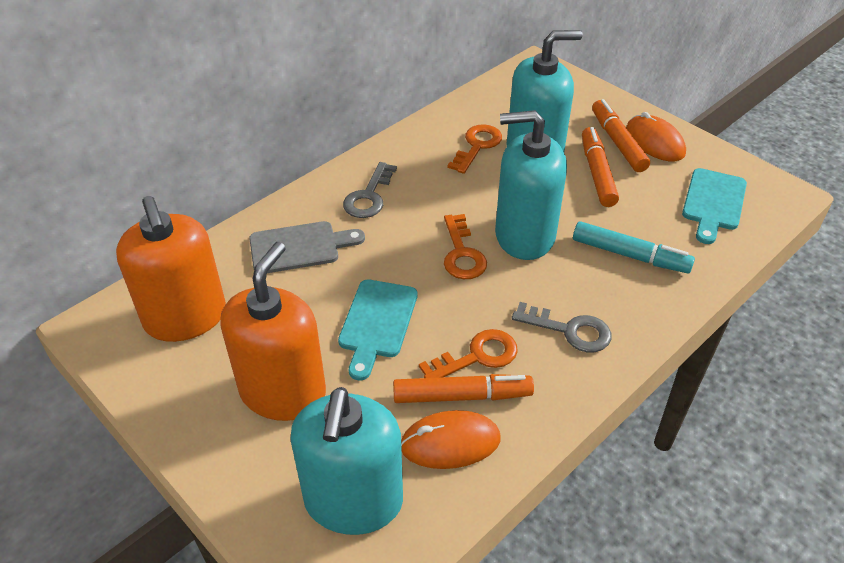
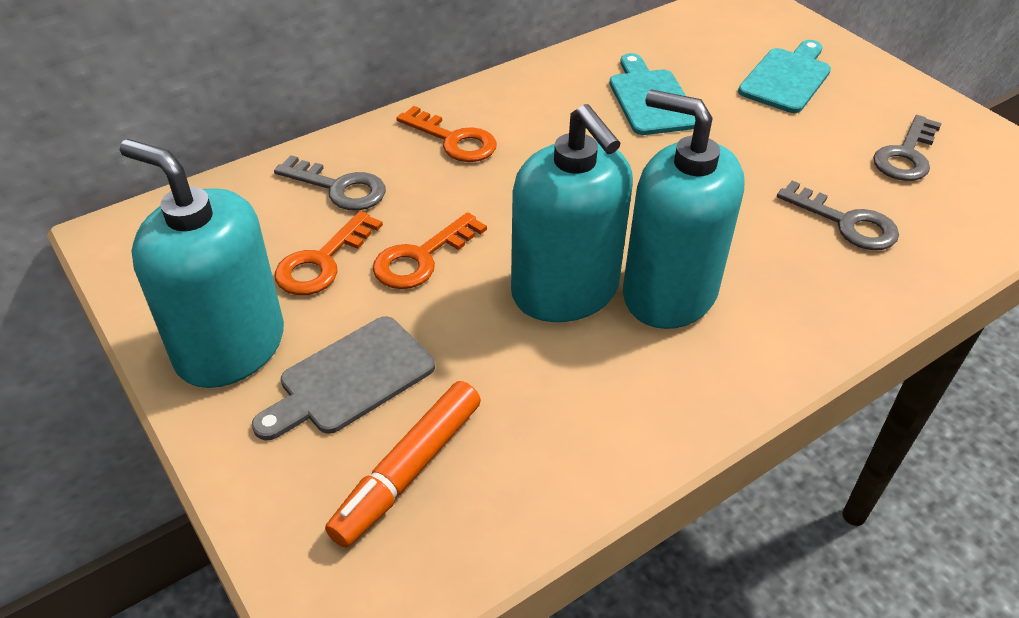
grey key: [343,162,397,218] [512,302,611,353] = 2 -> [274,155,386,211] [777,181,899,250] [873,115,942,181] = 3
orange marker: [393,374,534,403] [582,127,619,207] [592,99,650,172] = 3 -> [325,381,481,548] = 1
orange mouse: [401,410,500,469] [626,112,686,161] = 2 -> none = 0
orange soap dispenser: [116,196,226,342] [220,242,326,421] = 2 -> none = 0
turquoise marker: [573,221,695,273] = 1 -> none = 0

